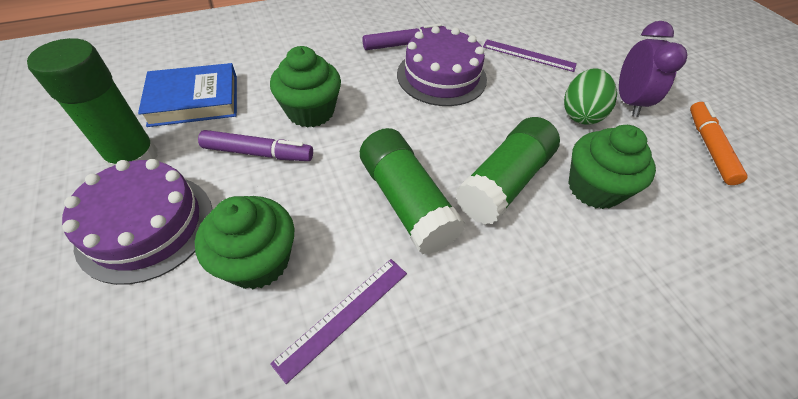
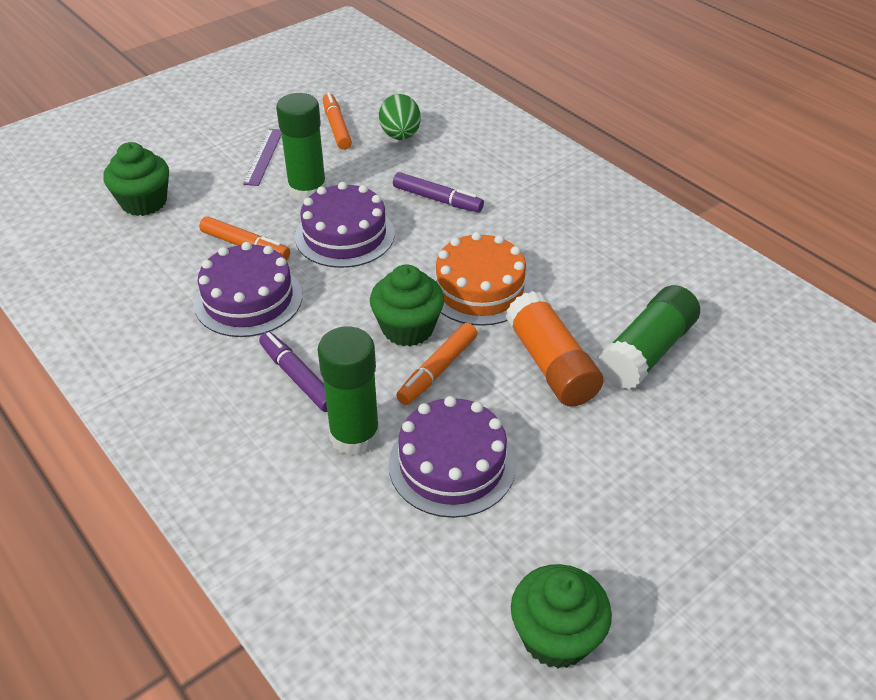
blue book: [138,63,237,127] = 1 -> none = 0
orange cake: none = 0 -> [430,232,533,326] = 1
orange glue stick: none = 0 -> [506,291,604,407] = 1
orange marker: [690,102,747,185] = 1 -> [199,216,290,260] [323,92,352,150] [396,323,478,405] = 3
purple cake: [62,159,213,285] [397,26,487,106] = 2 -> [194,242,302,337] [295,182,395,268] [389,396,516,518] = 3
purple clock: [619,21,687,117] = 1 -> none = 0
purple ruler: [270,259,407,384] [483,40,577,72] = 2 -> [243,129,281,186] = 1

